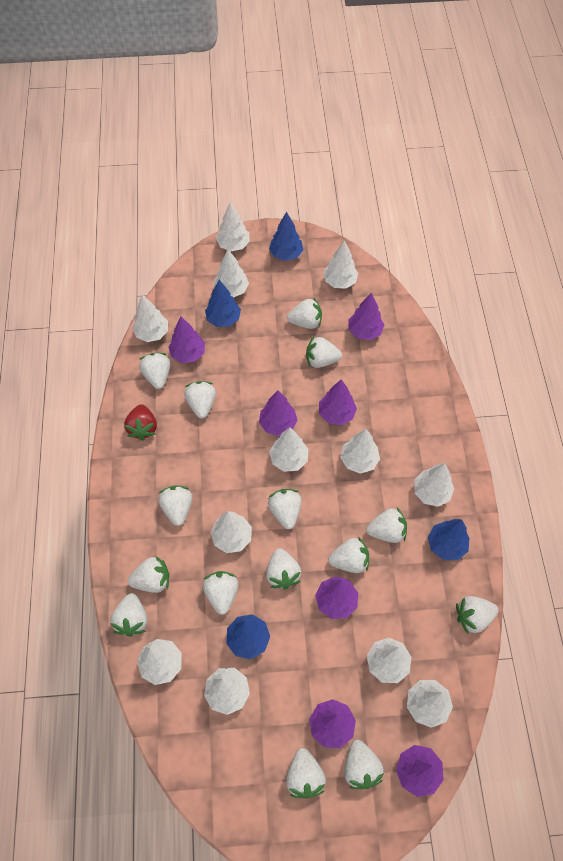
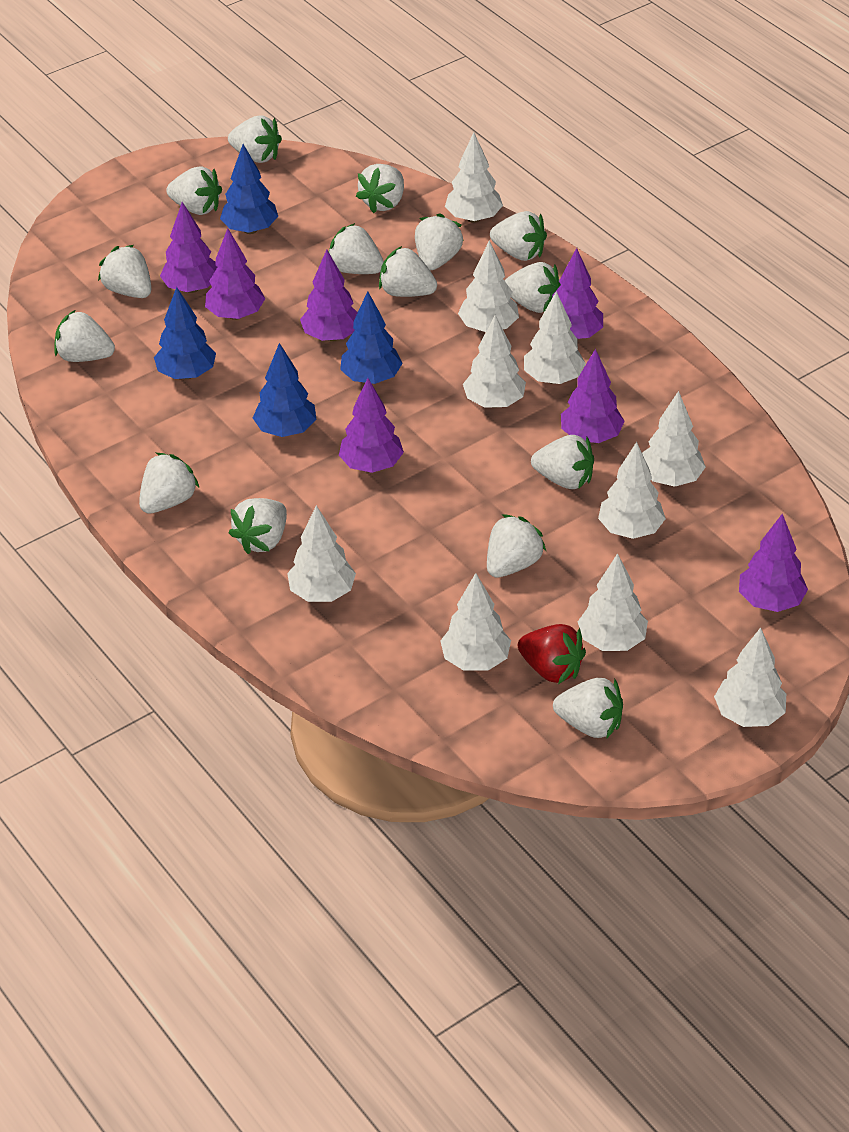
white tree: [132,295,168,342] [137,639,182,685] [204,668,250,715] [210,511,252,553] [214,249,249,297] [216,202,250,251] [269,427,309,472] [323,240,358,289] [340,429,380,474] [367,638,412,683] [407,680,453,728] [414,463,454,507] = 12 -> [287,505,356,602] [441,573,511,671] [445,132,503,223] [458,240,519,332] [463,315,526,408] [524,291,586,384] [578,553,648,651] [598,442,666,539] [642,391,706,487] [714,627,786,727] = 10

